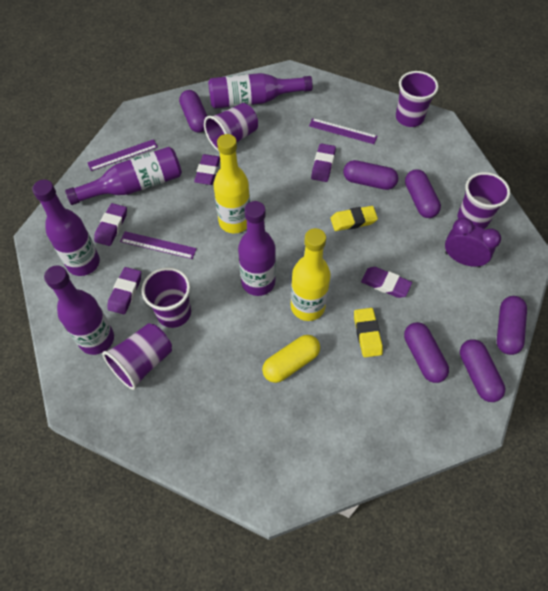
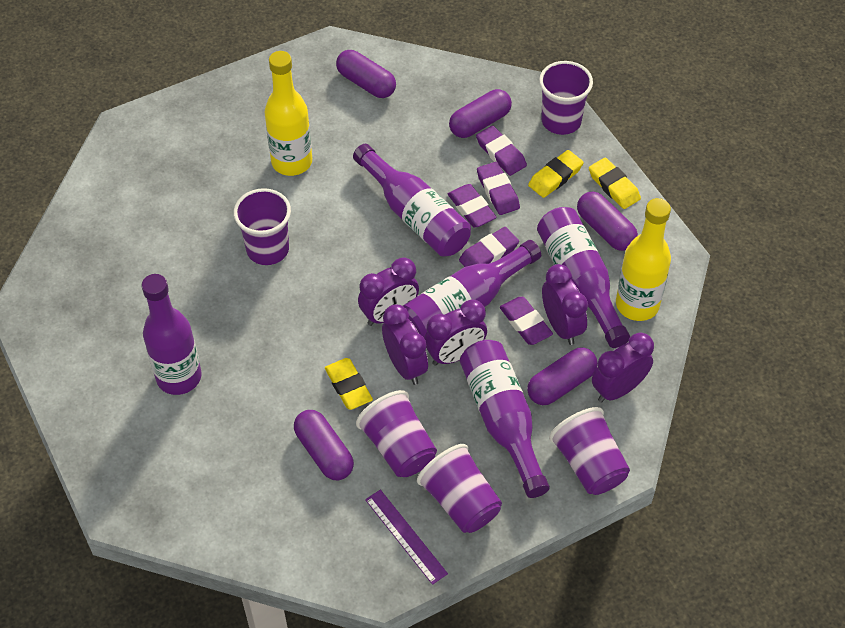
purple capsule: [179,90,207,133] [343,160,398,190] [404,322,449,383] [405,169,441,218] [460,339,505,402] [497,296,527,355] = 6 -> [294,410,354,480] [336,50,396,98] [449,89,512,138] [527,347,598,405] [577,191,638,251] = 5
purple clock: [445,218,501,268] = 1 -> [358,257,419,326] [382,304,428,385] [424,299,487,366] [542,264,588,345] [592,333,654,403] = 5
purple ruler: [87,139,158,171] [120,231,197,259] [309,118,377,144] = 3 -> [365,490,448,585] = 1
yellow capsule: [262,335,320,383] = 1 -> none = 0
yellow eraser: [330,206,378,231] [354,308,383,357] = 2 -> [325,358,373,410] [528,150,584,198] [589,158,641,209] = 3

